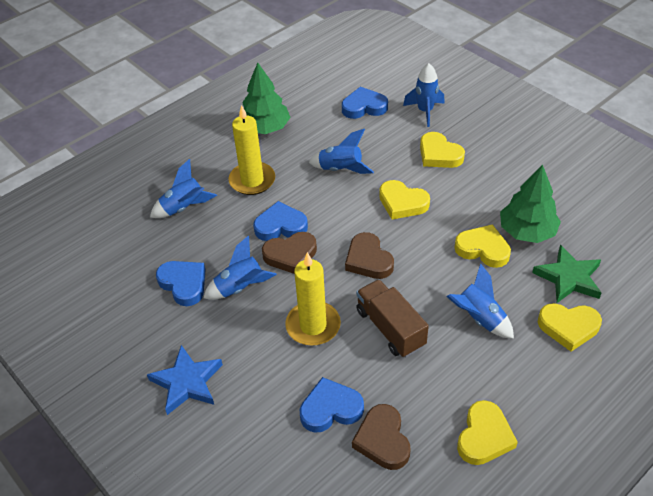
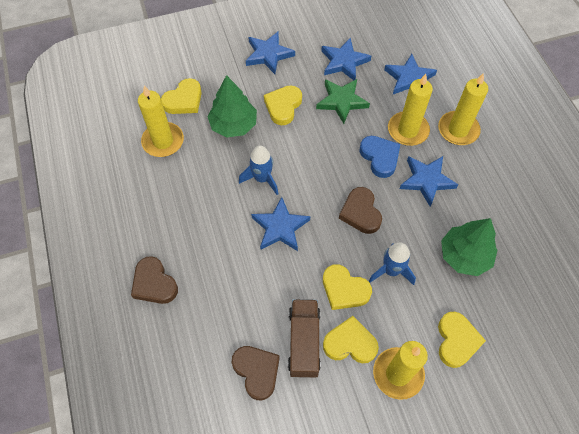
blue heart: [156,261,206,306] [253,201,308,241] [300,377,364,433] [342,86,388,119] = 4 -> [359,136,400,178] = 1
blue rocket: [150,159,217,218] [204,236,277,300] [309,129,374,174] [403,63,445,127] [446,263,514,339] = 5 -> [239,145,278,195] [369,243,416,285] = 2
blue star: [147,345,223,415] = 1 -> [246,31,295,74] [251,197,310,251] [321,38,371,80] [384,54,437,94] [400,156,458,207] = 5
yellow candle: [228,105,275,195] [285,252,341,346] = 2 -> [138,86,184,157] [373,341,428,400] [388,74,433,146] [438,73,488,145] = 4

